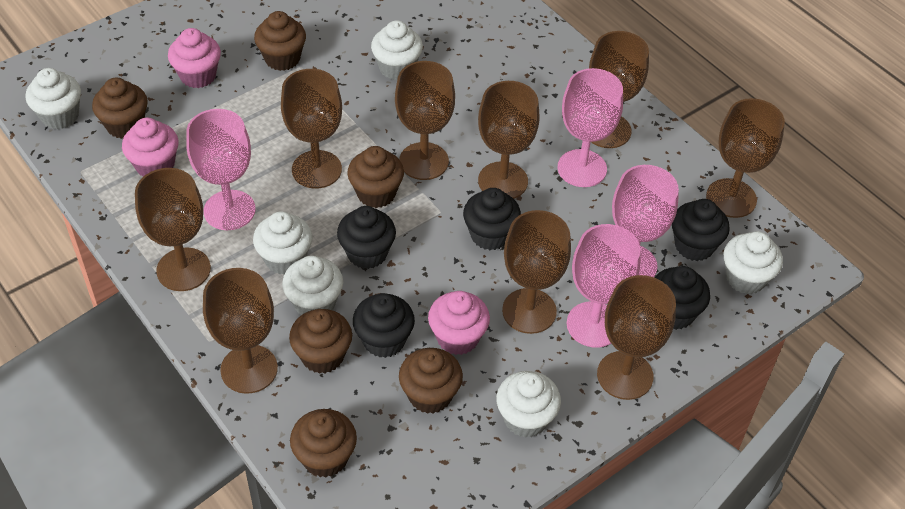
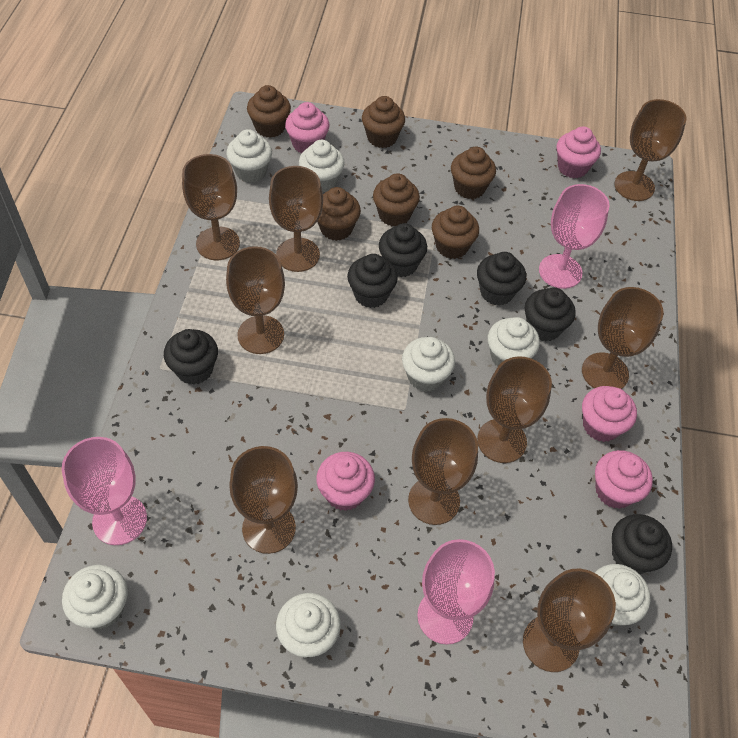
black cupcake: [337,206,396,269] [353,293,415,358] [463,188,521,250] [654,266,710,330] [672,199,730,261] = 5 -> [164,329,218,385] [347,254,398,308] [379,223,427,277] [477,252,526,305] [525,287,576,342] [612,514,672,574] = 6
pink cupcake: [122,118,179,177] [168,28,221,88] [428,291,490,355] = 3 -> [285,102,330,154] [316,452,375,511] [557,126,601,178] [582,386,637,442] [595,450,653,509] = 5
pink goblet: [186,109,256,230] [557,68,623,187] [567,224,641,348] [612,165,679,277] = 4 -> [62,437,147,545] [417,539,495,644] [539,184,610,289] = 3
white cupcake: [25,68,81,129] [253,211,313,275] [282,255,343,315] [371,20,423,80] [496,371,561,438] [724,231,783,294] = 6 -> [62,565,128,629] [226,129,272,183] [276,593,341,657] [299,140,345,193] [402,337,455,392] [488,317,540,367] [594,564,650,626] = 7

